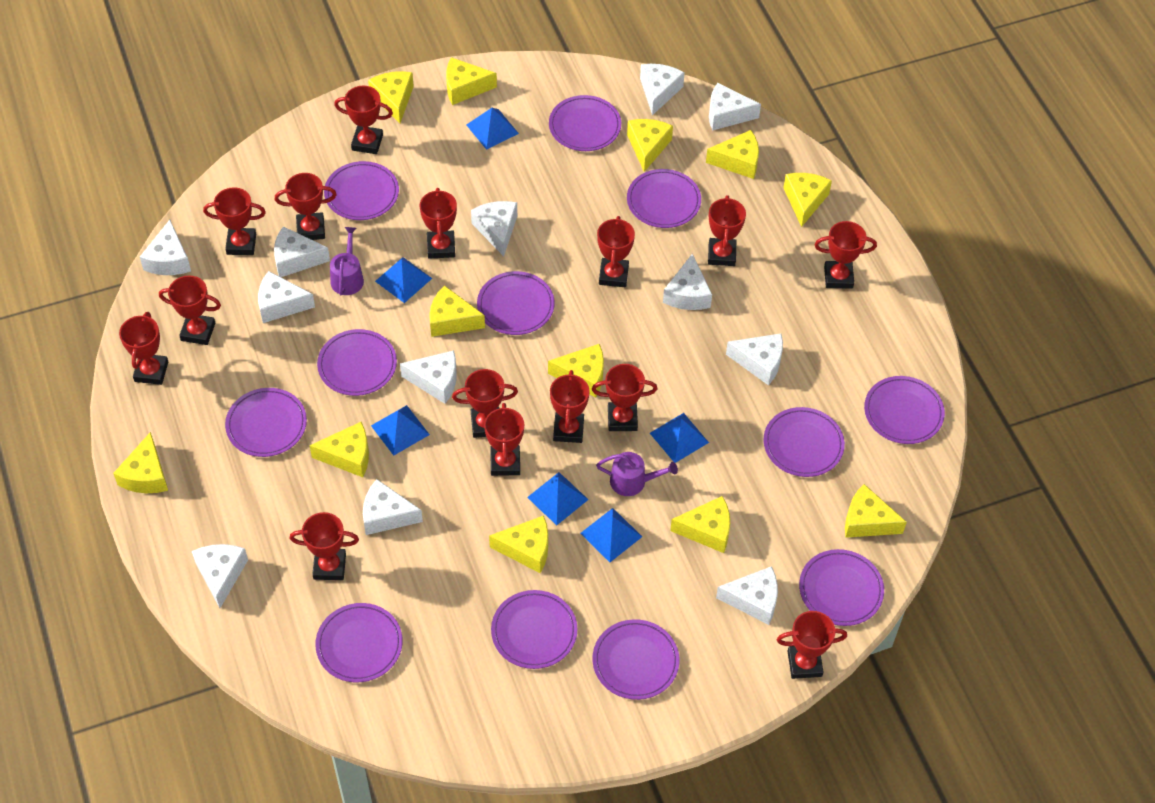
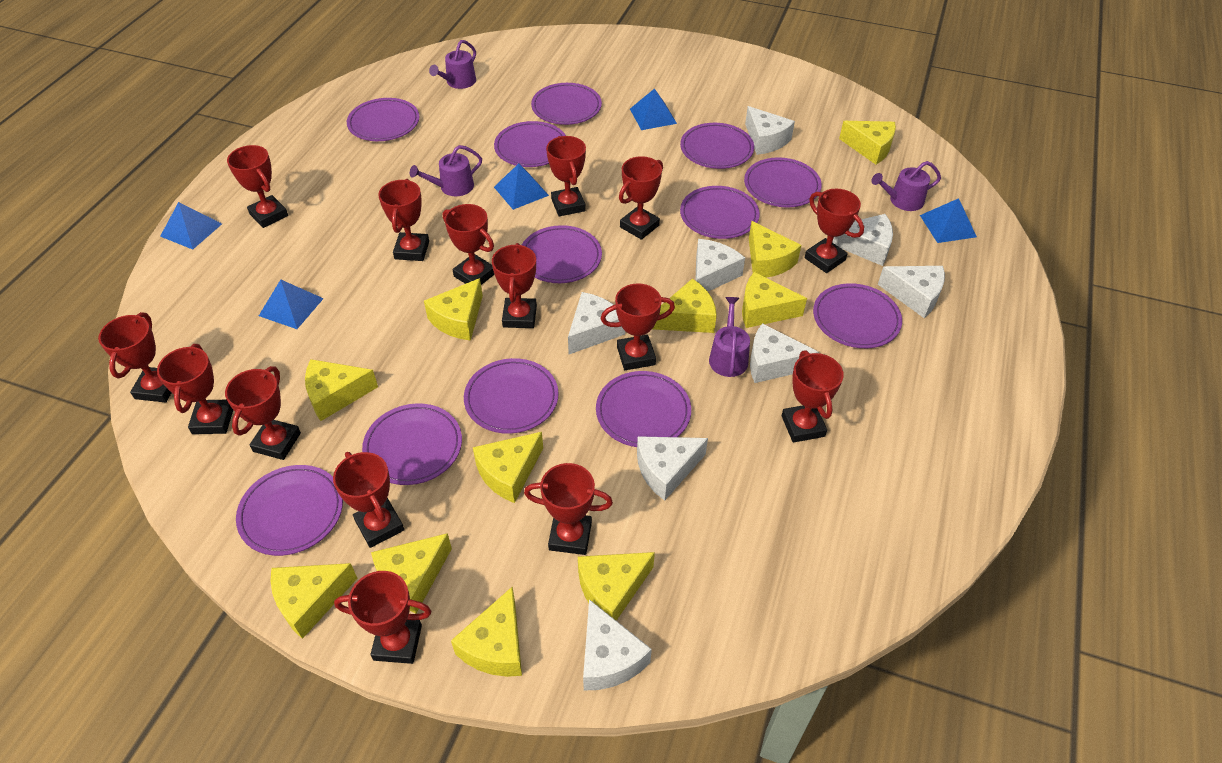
blue pyramid: [371,405,430,456] [375,257,432,303] [467,108,519,150] [527,472,589,525] [581,508,642,562] [650,413,709,463] = 6 -> [160,202,222,249] [259,280,324,329] [494,163,549,210] [630,88,677,130] [920,198,977,243] = 5
purple watering can: [330,227,364,295] [596,452,678,496] = 2 -> [410,145,482,196] [429,40,476,89] [709,297,750,377] [871,161,941,211] = 4
white cheese: [140,220,191,275] [192,544,248,608] [258,271,315,323] [274,226,330,277] [363,479,423,535] [400,350,457,404] [471,201,517,256] [640,64,685,115] [663,253,712,310] [709,83,761,131] [716,566,778,625] [726,333,783,386] = 12 -> [568,292,625,354] [583,599,652,690] [637,436,708,501] [695,239,745,291] [745,106,795,155] [750,323,819,383] [832,214,893,266] [878,266,945,318] = 8
yellow cheese: [113,432,168,493] [309,422,369,477] [368,71,414,123] [429,285,485,337] [446,57,497,105] [489,516,548,573] [548,344,604,398] [627,119,673,172] [670,496,730,553] [706,130,759,179] [783,173,832,227] [845,484,907,538] = 12 -> [271,563,357,639] [305,359,378,421] [371,533,452,613] [424,278,483,340] [451,587,522,677] [473,432,543,503] [578,552,655,621] [653,279,717,333] [742,272,807,328] [749,221,801,278] [839,121,896,165] = 11

